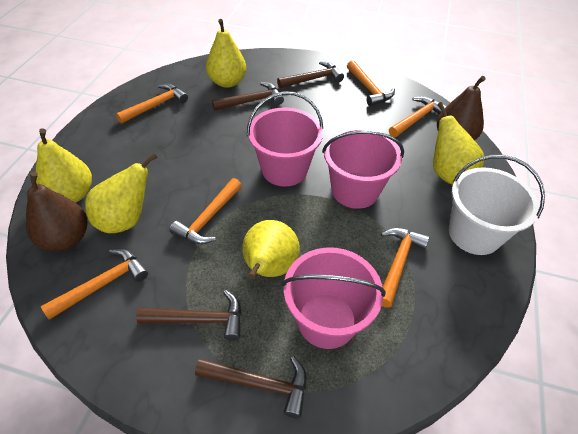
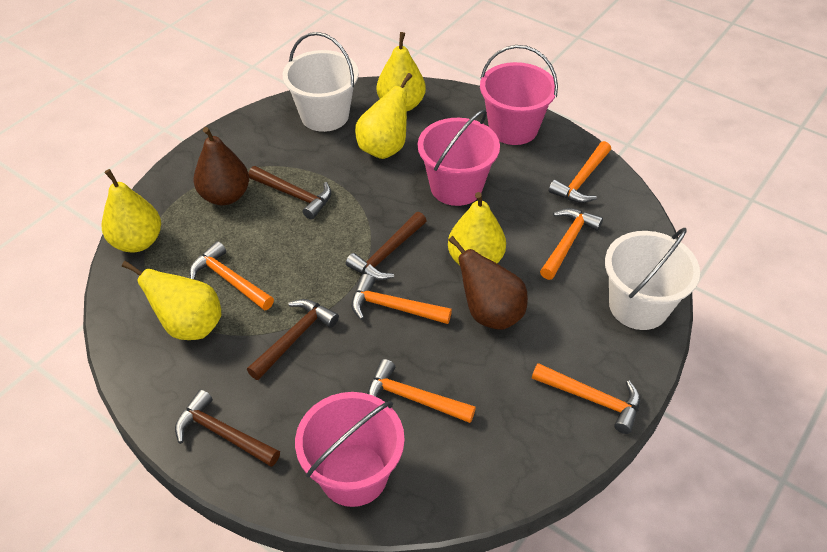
white bucket: [449,155,545,255] = 1 -> [283,32,359,132] [605,228,700,330] = 2

